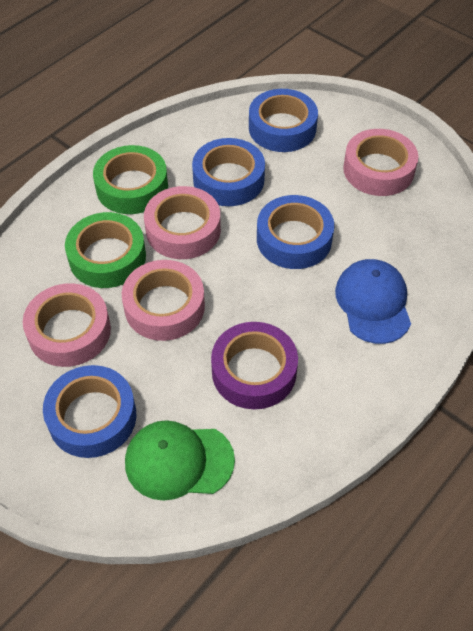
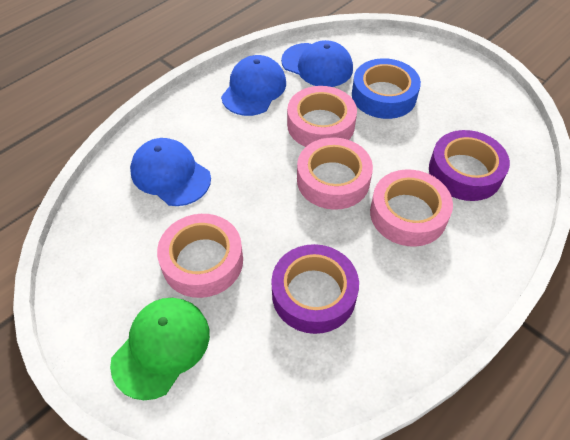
blue cap: [335,259,411,344] = 1 -> [130,138,211,206] [221,55,286,116] [281,40,353,87] = 3
blue tape: [43,365,136,458] [192,138,265,206] [249,89,318,152] [257,195,334,269] = 4 -> [352,58,421,119] = 1
green tape: [65,212,146,288] [93,145,168,214] = 2 -> none = 0
purple tape: [211,322,298,409] = 1 -> [271,244,359,334] [429,130,510,201] = 2

